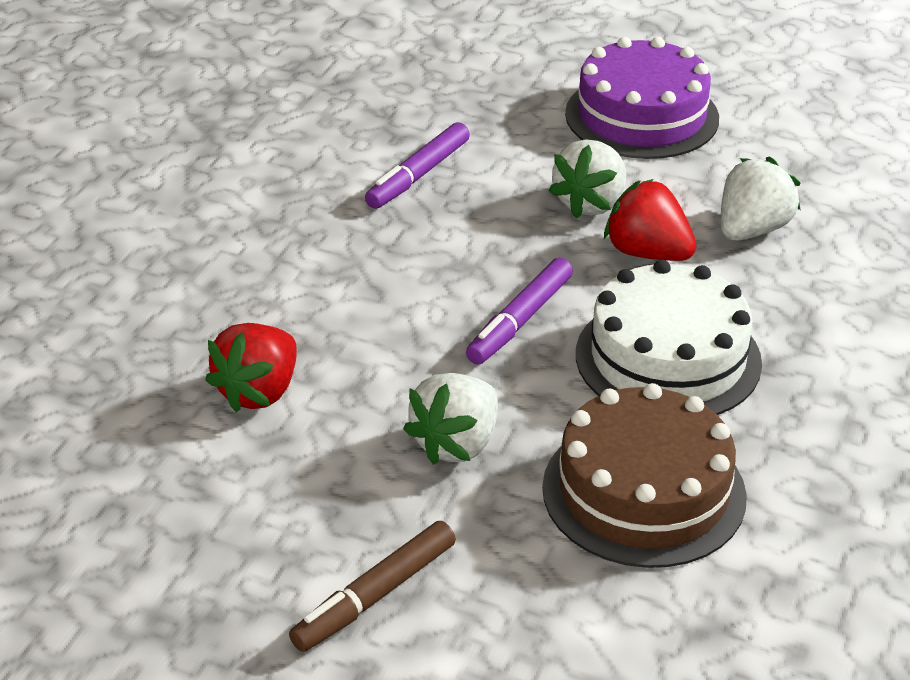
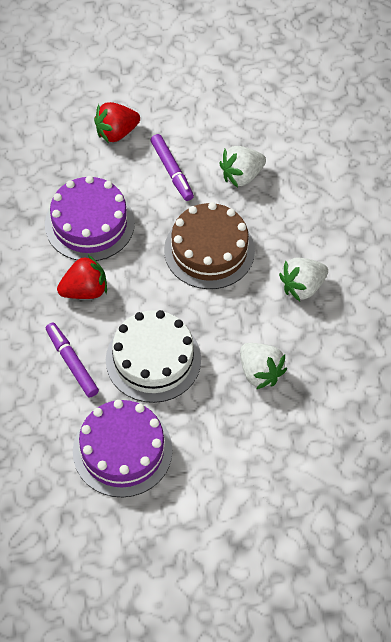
brown marker: [289,521,456,652] = 1 -> none = 0
purple cake: [565,37,719,159] = 1 -> [45,176,135,261] [73,400,172,497] = 2

